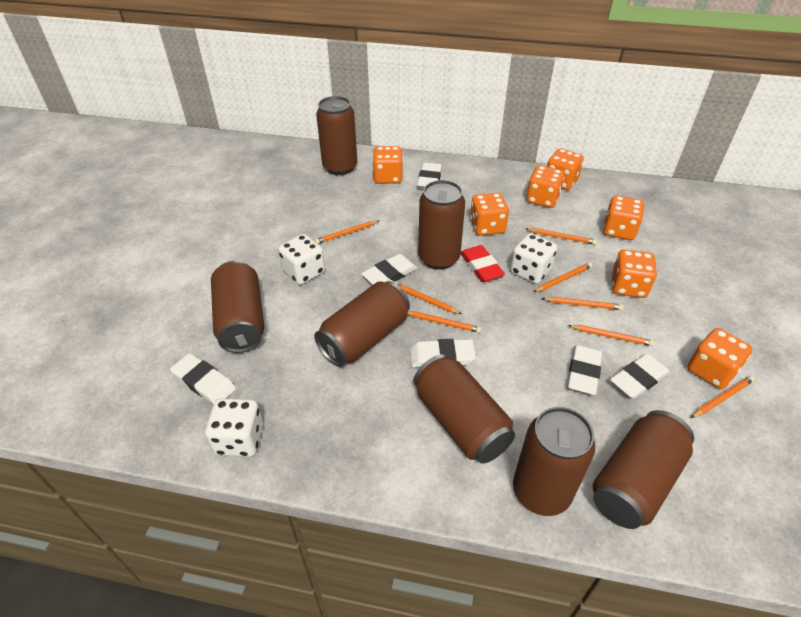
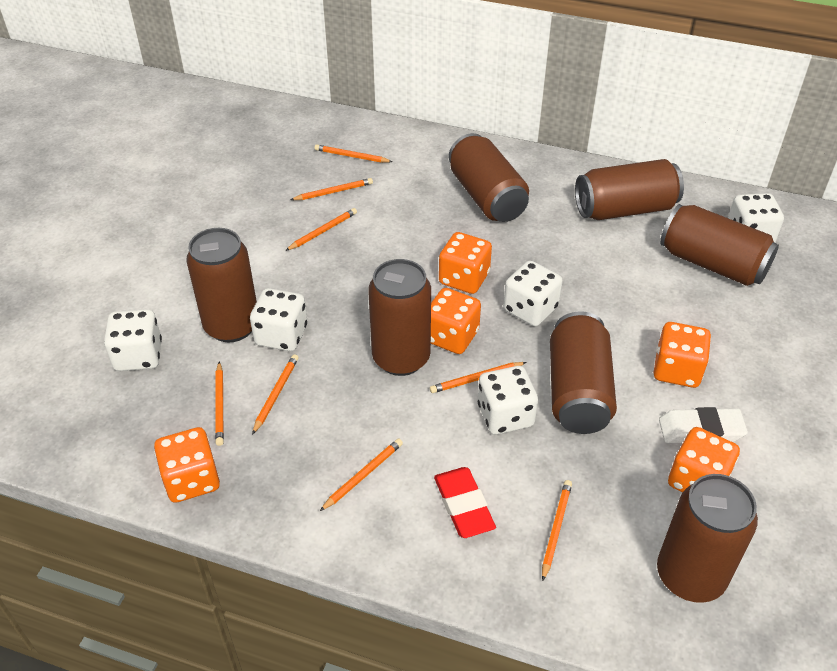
orange dice: [373,146,403,184] [470,193,509,236] [526,165,565,208] [547,149,584,190] [603,195,644,240] [612,249,657,298] [687,328,752,389] = 7 -> [154,427,220,503] [431,288,481,354] [439,232,492,294] [654,322,711,388] [668,427,740,493] = 5
white dice: [205,398,263,457] [278,234,325,285] [510,233,557,284] = 3 -> [104,309,162,371] [250,288,307,351] [478,366,538,435] [503,261,563,326] [728,193,784,243] = 5
white eraser: [170,353,236,404] [361,254,418,285] [410,339,476,368] [417,162,442,189] [567,345,602,395] [610,353,670,399] = 6 -> [659,407,748,443] = 1

